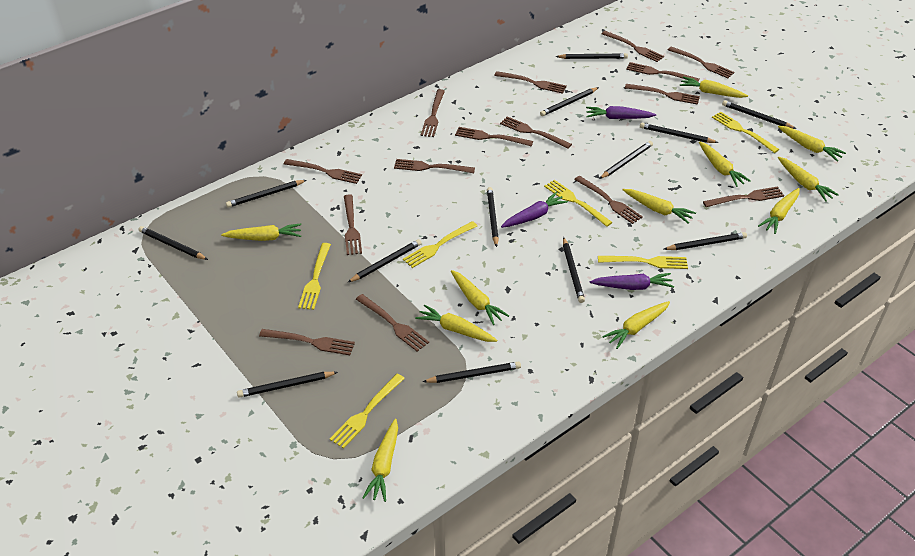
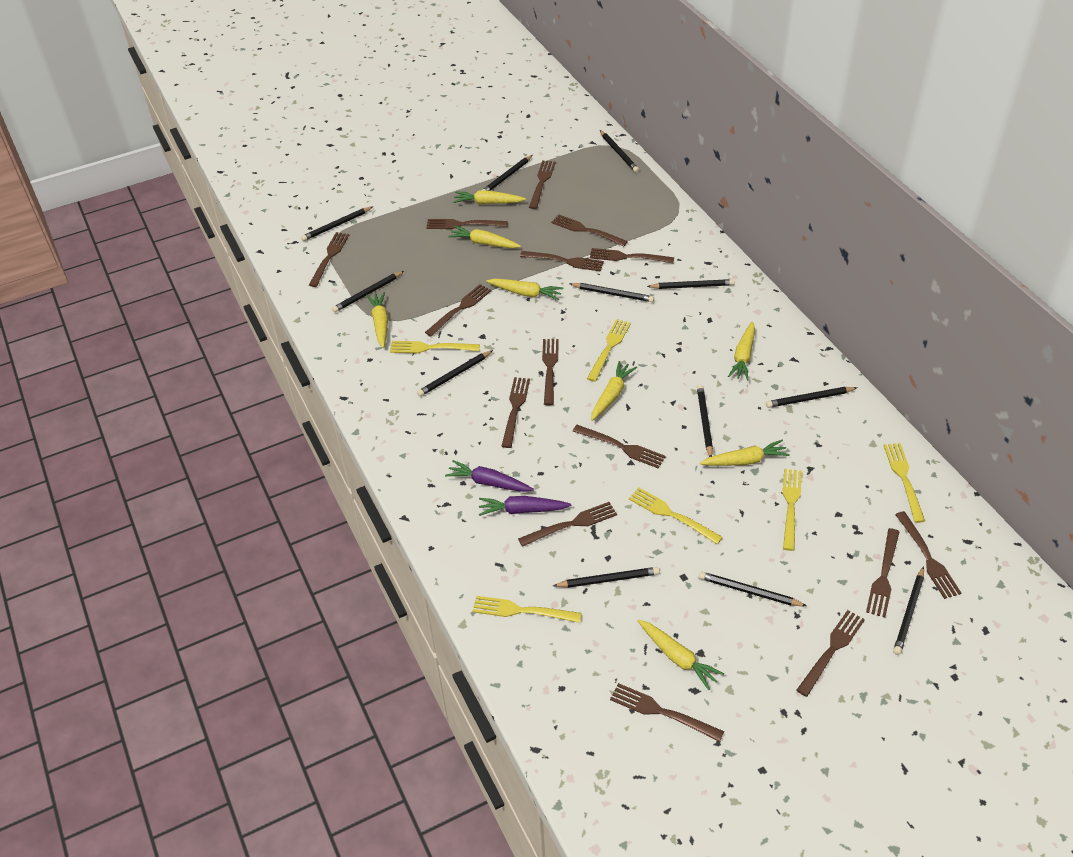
black pencil: [139,226,208,260] [226,180,306,208] [237,372,338,398] [347,239,422,283] [423,362,521,383] [487,187,499,247] [540,87,599,116] [556,53,628,59] [563,237,585,303] [599,141,653,179] [640,123,718,143] [664,232,747,250] [722,100,796,129] = 13 -> [301,207,373,241] [332,271,404,313] [417,350,493,396] [481,155,533,191] [553,567,660,588] [569,283,654,302] [600,130,639,172] [647,279,735,289] [697,385,713,457] [699,571,807,606] [766,387,857,408] [893,566,924,655] = 12
purple carrot: [501,192,568,228] [586,106,656,119] [590,273,674,290] = 3 -> [445,460,534,492] [479,496,571,516] = 2
yellow carrot: [221,224,301,241] [362,419,398,502] [415,304,497,342] [451,270,509,325] [602,301,670,349] [623,189,696,224] [679,76,748,98] [699,141,751,187] [758,188,800,234] [778,126,846,162] [778,157,839,202] = 11 -> [366,292,388,348] [448,226,521,248] [453,191,526,204] [486,279,564,301] [591,361,637,421] [638,620,724,690] [700,440,790,466] [728,321,755,381] = 8

